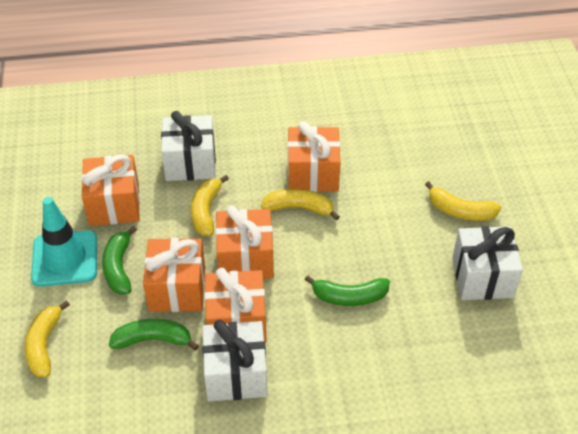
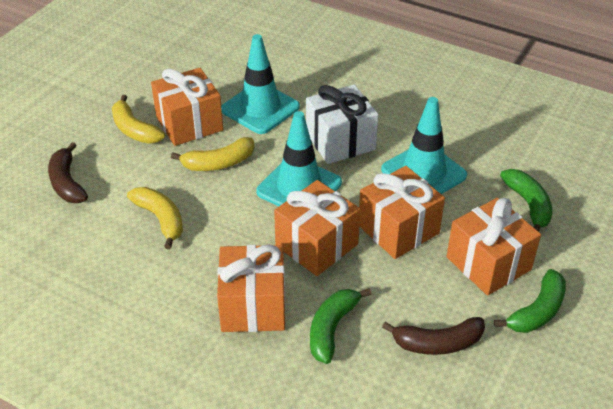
brown banana: none = 0 -> [48,142,88,203] [382,317,485,355] = 2
turquoise traffic cone: [31,197,97,287] = 1 -> [221,34,300,134] [256,111,342,206] [381,97,467,194] = 3
white gift: [161,111,216,181] [202,320,267,402] [452,226,523,300] = 3 -> [306,85,378,164] = 1
yellow banana: [25,300,70,377] [191,175,229,236] [261,189,340,220] [425,181,501,221] = 4 -> [112,95,165,144] [127,187,183,249] [171,137,255,171] = 3

